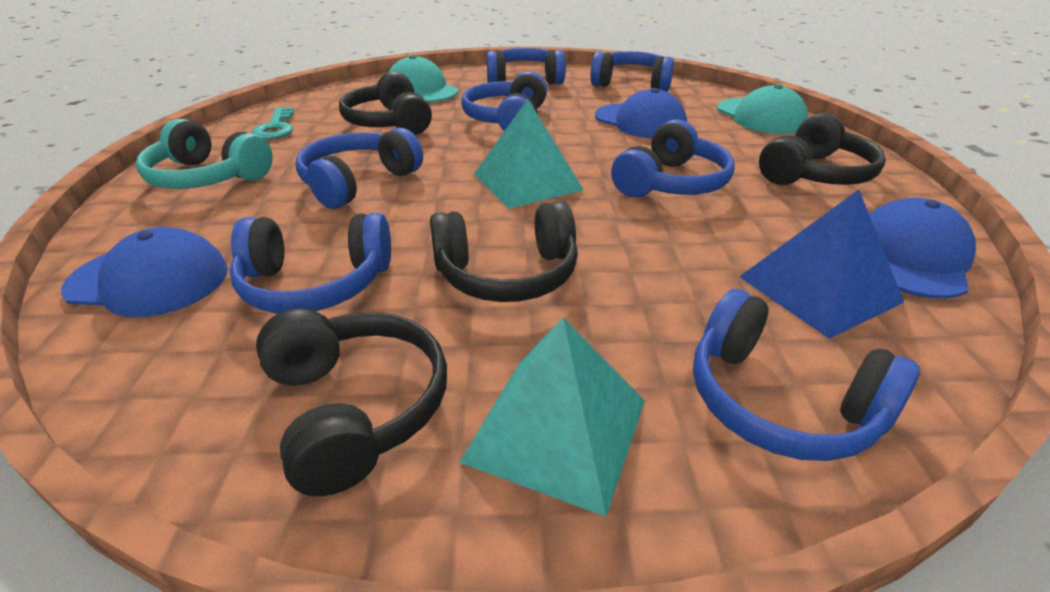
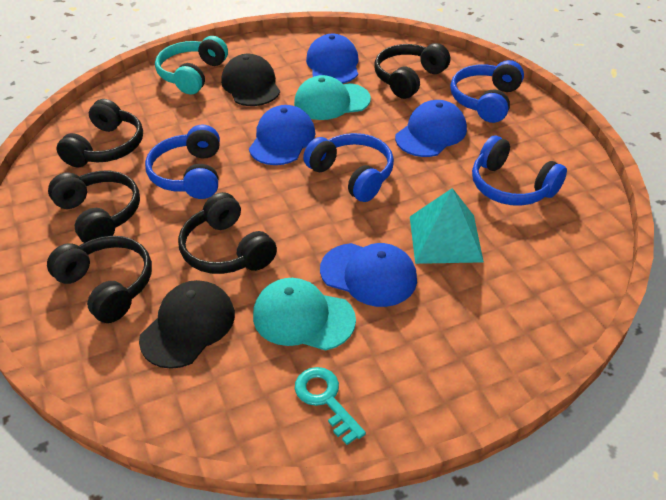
black cap: none = 0 -> [139,280,235,369] [221,54,280,106] = 2
black headphones: [256,308,447,496] [339,72,432,135] [430,201,578,302] [759,113,886,185] = 4 -> [47,236,152,323] [48,171,140,243] [56,99,143,168] [178,192,277,274] [374,43,450,99] = 5
blue cap: [61,227,228,317] [595,88,687,138] [869,198,976,299] = 3 -> [249,105,315,165] [306,34,359,84] [320,243,417,307] [395,100,467,157] = 4
blue headphones: [229,213,391,314] [296,127,423,209] [461,71,547,131] [487,48,566,85] [590,51,674,92] [611,119,735,198] [693,289,920,461] = 7 -> [145,125,220,199] [303,133,394,202] [450,60,524,123] [472,135,567,206] = 4
blue pyramid: [739,189,904,339] = 1 -> none = 0
turquoise pyramid: [459,318,645,517] [474,99,584,209] = 2 -> [410,188,484,264] = 1

